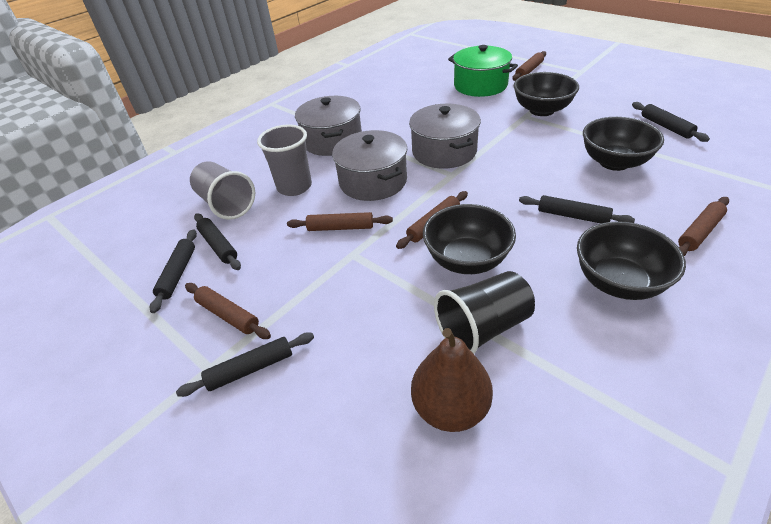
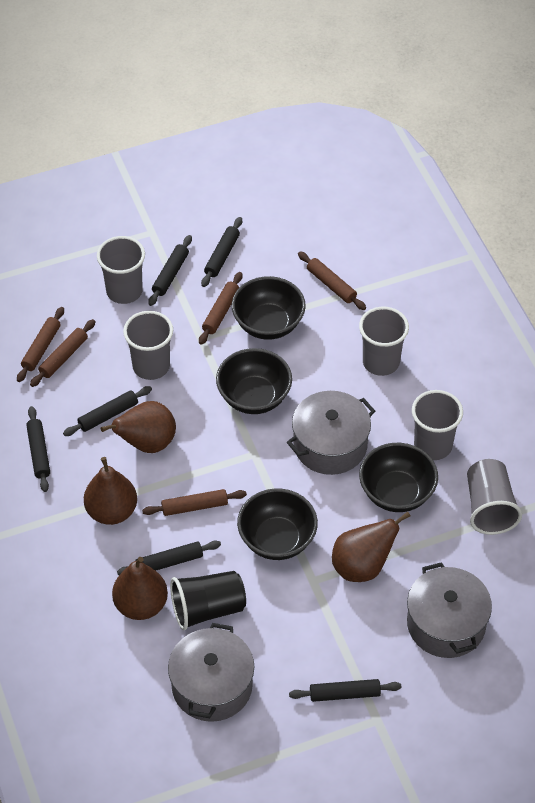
black rolling pin: [150,229,197,313] [176,332,314,397] [194,213,241,270] [519,195,635,223] [632,102,710,142] = 5 -> [26,406,50,492] [63,386,152,436] [117,541,221,575] [148,235,192,306] [201,217,242,287] [289,679,401,702] = 6
brown pear: [411,328,493,432] = 1 -> [84,457,137,525] [101,401,176,453] [112,557,168,620] [332,511,411,582] = 4
green pot: [448,45,518,97] = 1 -> none = 0
grey cup: [190,161,255,220] [257,125,312,196] = 2 -> [97,236,145,304] [123,311,173,380] [359,307,409,376] [412,390,463,460] [467,459,522,535] = 5

